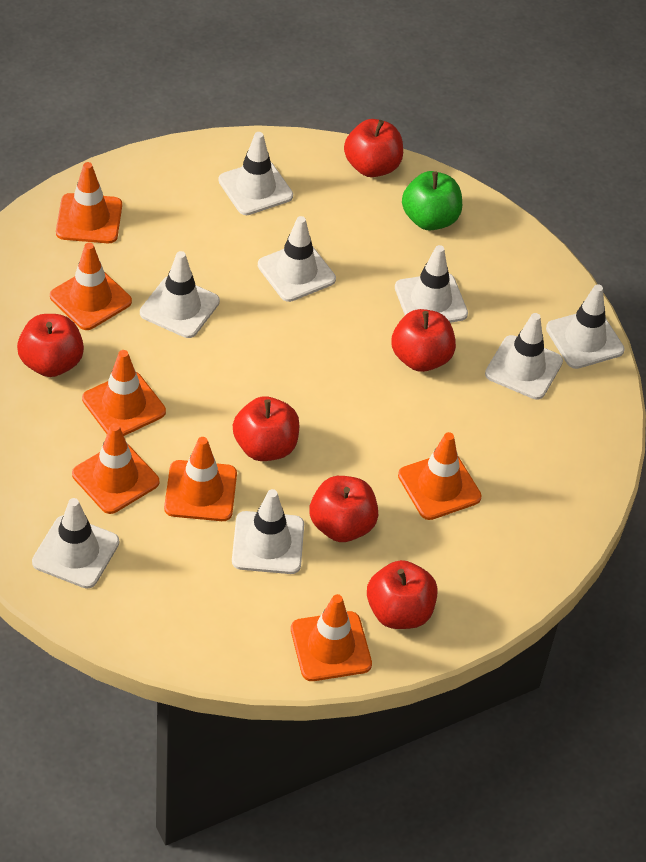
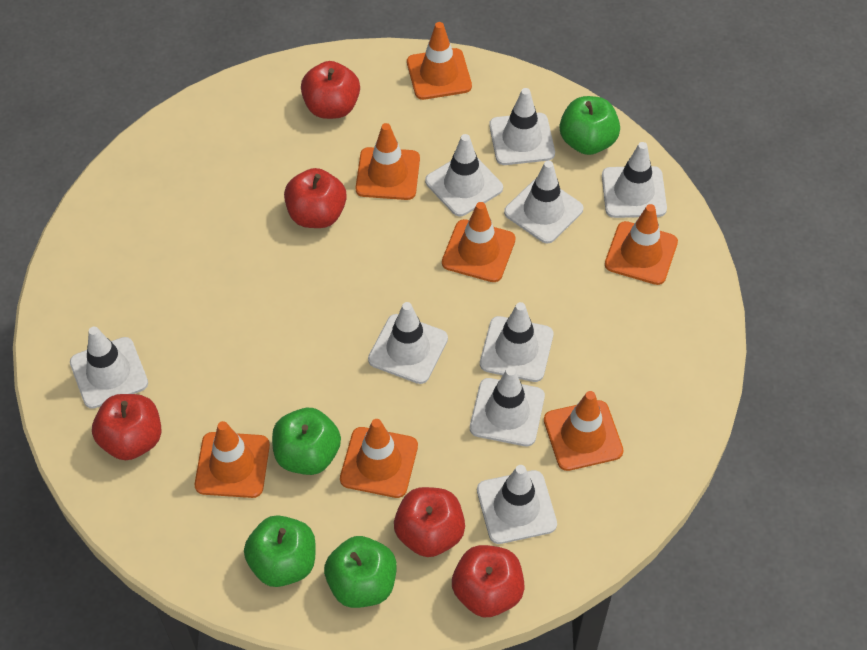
green apple: [402,171,462,231] = 1 -> [244,515,316,587] [272,408,341,475] [324,536,397,608] [560,96,620,155] = 4
red apple: [17,314,84,377] [233,396,299,461] [310,476,378,542] [344,119,403,177] [367,560,438,629] [391,309,456,372] = 6 -> [92,394,162,460] [284,168,347,228] [301,61,360,119] [394,487,465,557] [452,545,525,617] = 5
white traffic cone: [32,498,119,589] [140,251,220,338] [218,132,293,215] [232,489,304,574] [258,216,336,302] [395,245,468,323] [485,313,563,400] [546,284,625,369] = 8 -> [70,327,148,409] [368,302,448,384] [425,134,503,216] [470,367,545,446] [477,465,557,544] [480,302,553,382] [489,88,555,165] [504,161,583,244] [602,142,667,218] = 9

